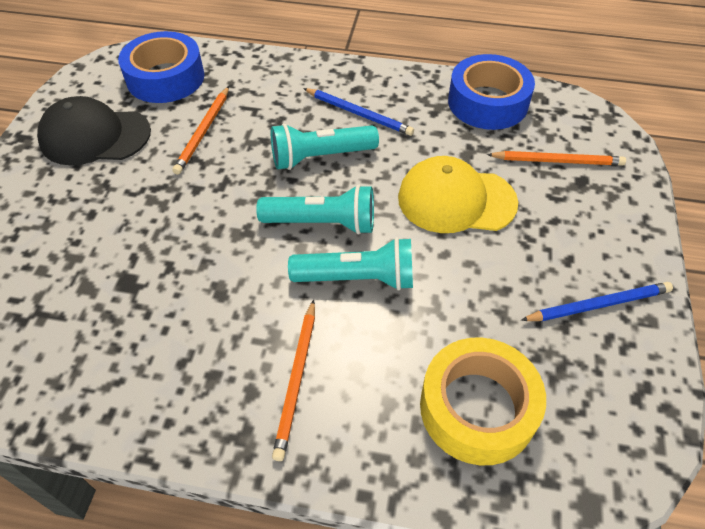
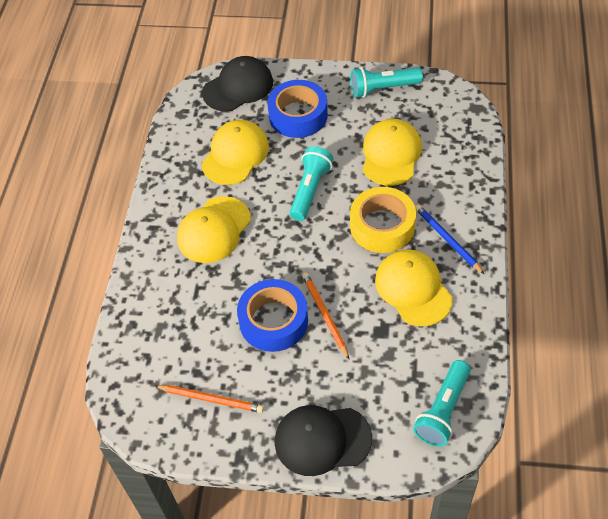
black cap: [37,96,151,165] = 1 -> [202,56,273,112] [275,405,372,476] = 2
blue pencil: [303,88,414,136] [521,282,673,321] = 2 -> [415,205,484,274] = 1
orange pencil: [172,86,229,174] [272,299,315,461] [486,151,626,166] = 3 -> [155,385,264,413] [302,273,349,359] = 2
yellow cap: [398,156,518,233] = 1 -> [177,196,251,263] [202,120,269,185] [363,119,422,186] [375,249,453,326] = 4

